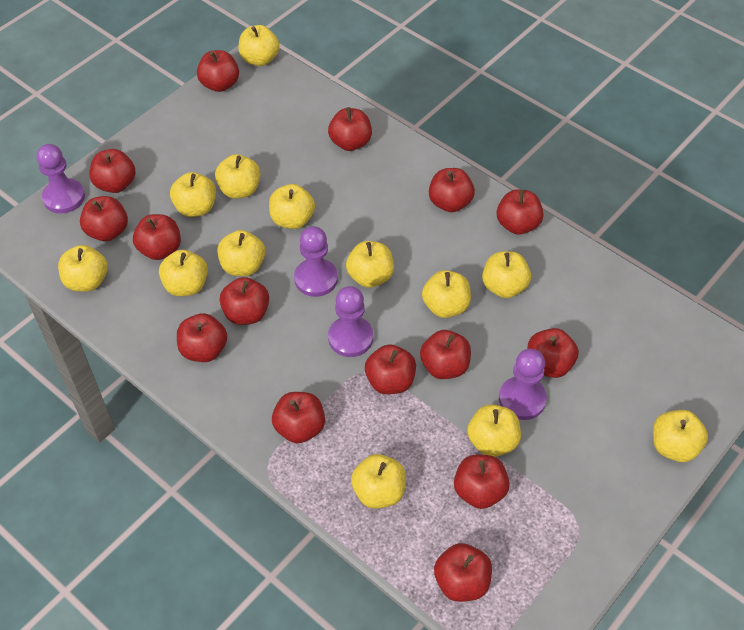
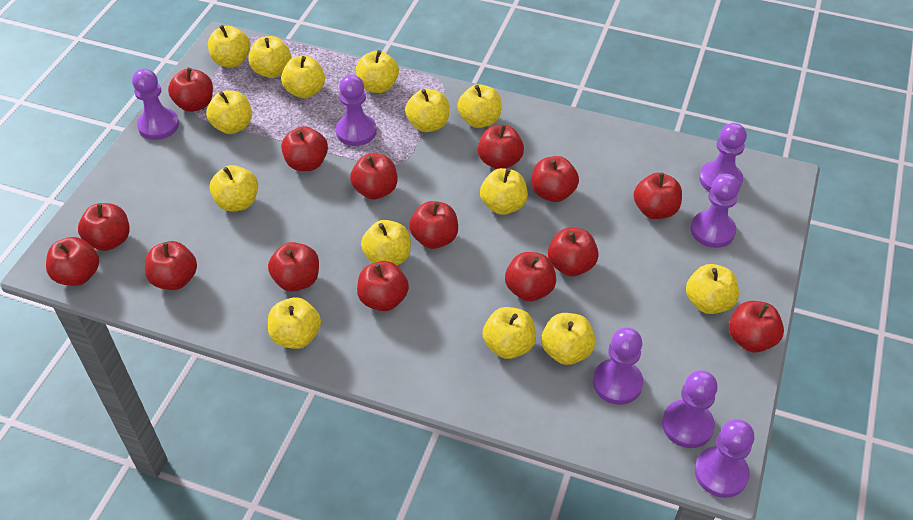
purple pawn: [36,144,85,214] [294,226,338,297] [328,286,373,357] [499,349,547,420] = 4 -> [132,69,179,140] [336,75,377,146] [593,328,643,405] [662,370,718,448] [691,174,740,248] [695,419,754,498] [699,123,747,191] = 7
yellow apple: [58,245,108,292] [159,250,208,296] [170,172,216,217] [215,154,260,199] [217,230,265,276] [238,25,280,66] [269,184,315,229] [346,241,394,288] [351,454,406,509] [422,270,471,318] [467,405,521,457] [482,251,531,298] [653,410,708,462] = 13 -> [206,91,252,134] [208,25,250,67] [210,165,258,211] [248,36,292,78] [268,297,321,349] [281,56,325,98] [356,50,399,93] [361,220,411,266] [405,89,449,132] [457,84,502,128] [480,168,528,215] [483,307,536,359] [541,313,595,365] [686,264,739,314] = 14

